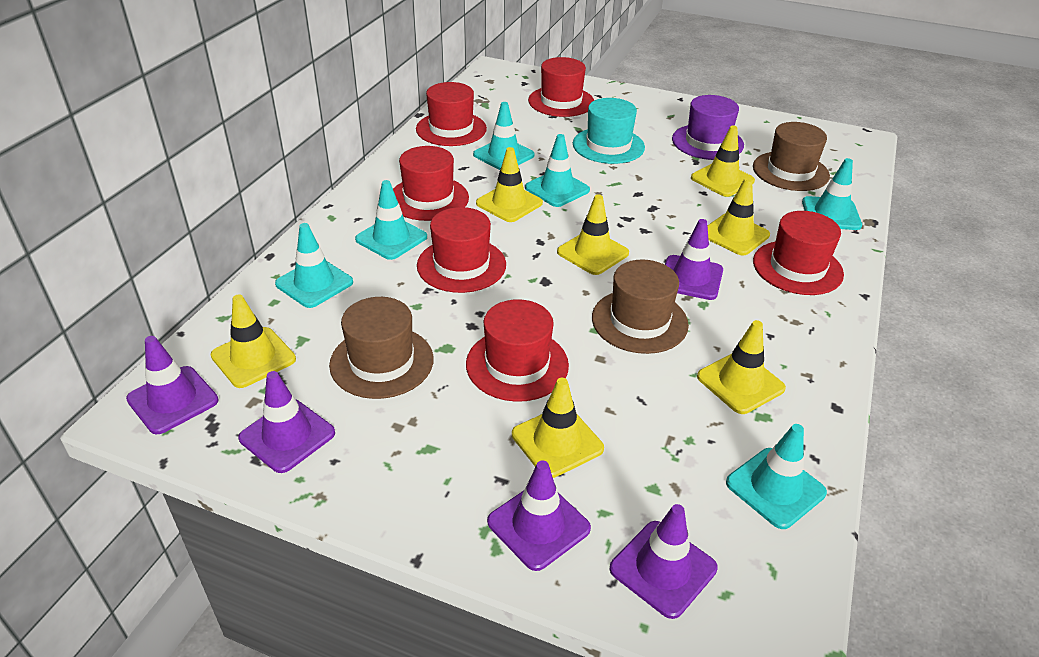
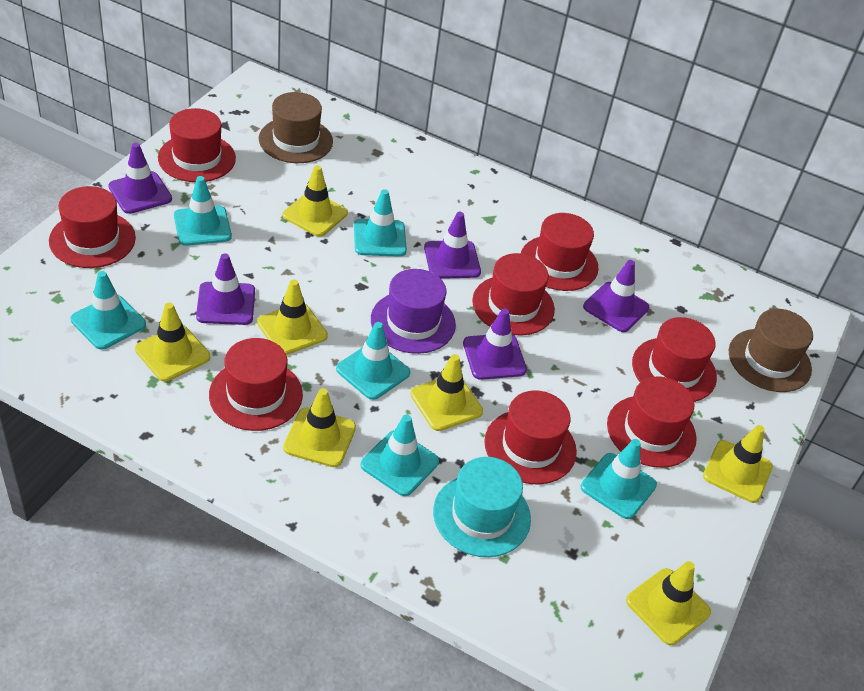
brown hat: [329,297,434,399] [592,260,689,354] [753,122,830,191] = 3 -> [259,92,333,163] [729,309,813,392] = 2
red hat: [393,146,469,221] [416,82,487,146] [417,207,506,293] [466,299,569,402] [528,57,594,117] [753,211,844,295] = 6 -> [49,186,136,268] [158,108,236,182] [209,338,303,431] [472,253,555,335] [484,390,577,484] [521,213,599,291] [607,376,697,468] [632,317,717,402] = 8

